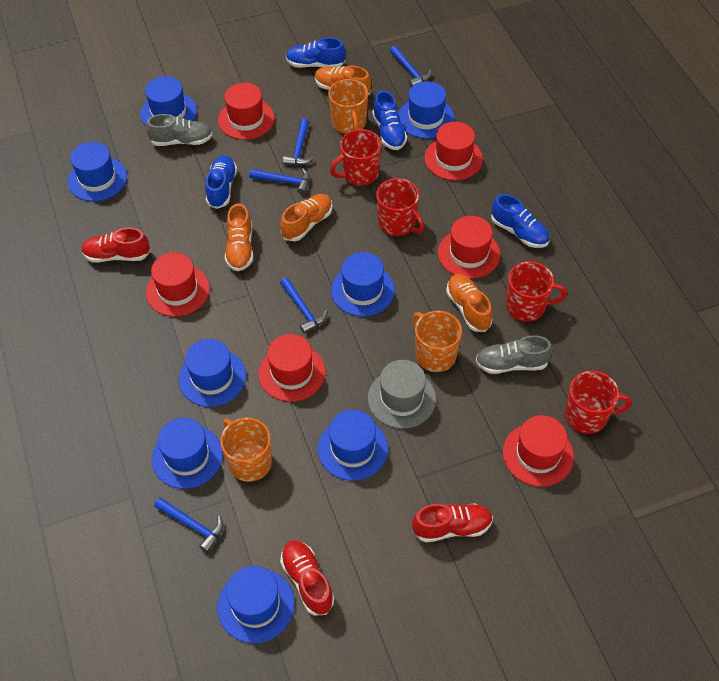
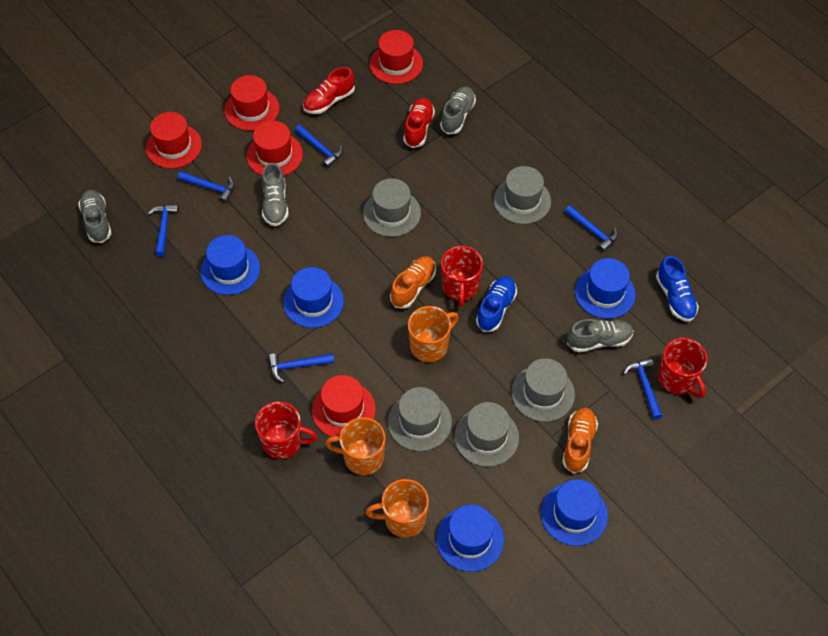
blue hammer: [154,497,224,553] [249,168,310,195] [280,277,328,334] [283,118,314,165] [390,46,431,88] = 5 -> [148,204,179,257] [178,171,235,203] [268,353,334,383] [295,125,343,168] [565,205,618,252] [623,358,662,420] = 6
blue hat: [67,142,127,201] [140,76,197,126] [152,418,223,489] [179,339,246,407] [217,566,295,643] [318,410,388,481] [331,252,395,316] [398,81,455,139] = 8 -> [200,235,260,295] [283,267,344,328] [436,504,504,572] [541,479,608,546] [575,258,635,319] = 5
blue shoe: [205,155,237,209] [286,38,346,68] [372,91,407,150] [491,194,550,248] = 4 -> [476,276,517,332] [656,256,699,322] = 2
grey hat: [368,360,436,429] = 1 -> [363,178,421,237] [388,387,452,451] [454,402,519,467] [494,166,551,224] [511,358,575,422] = 5
grey shoe: [146,114,212,146] [476,335,552,374] = 2 -> [78,190,112,243] [262,163,288,226] [440,86,476,134] [567,319,634,352] = 4
orange shoe: [225,204,253,272] [280,194,332,242] [315,66,371,95] [446,274,493,332] = 4 -> [390,256,436,309] [562,408,598,473] = 2
red hat: [146,252,210,317] [218,83,275,140] [258,334,326,402] [424,122,483,181] [438,216,501,279] [503,415,574,487] = 6 -> [146,112,202,168] [225,75,280,131] [247,121,303,176] [312,375,376,437] [370,30,423,84] = 5
red mug: [330,129,381,186] [376,178,424,236] [506,261,567,322] [565,371,632,434] = 4 -> [255,401,318,459] [441,246,483,307] [658,338,708,398] = 3
red shoe: [81,228,150,263] [280,540,334,615] [412,503,493,543] = 3 -> [303,67,355,114] [403,98,435,148] = 2

